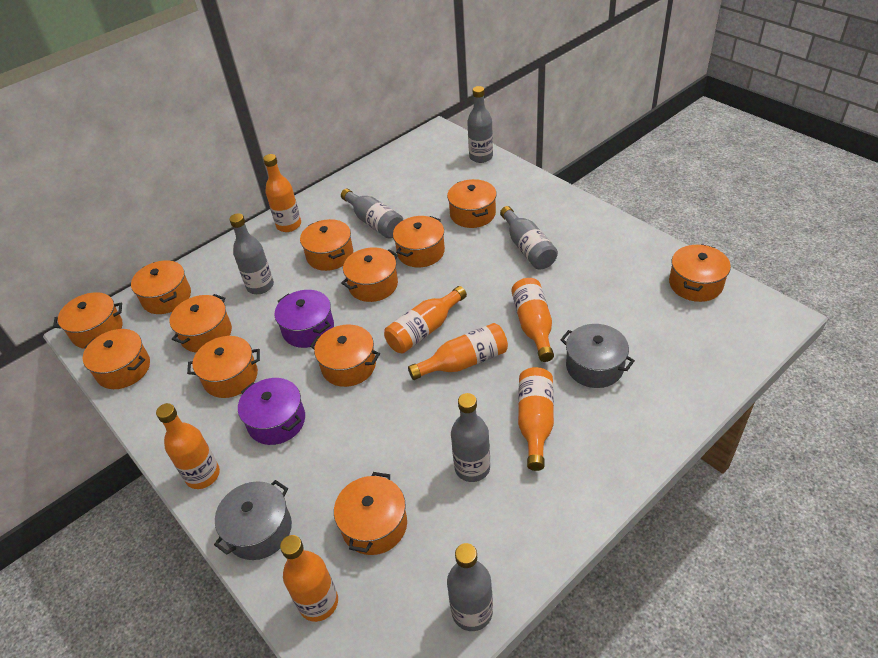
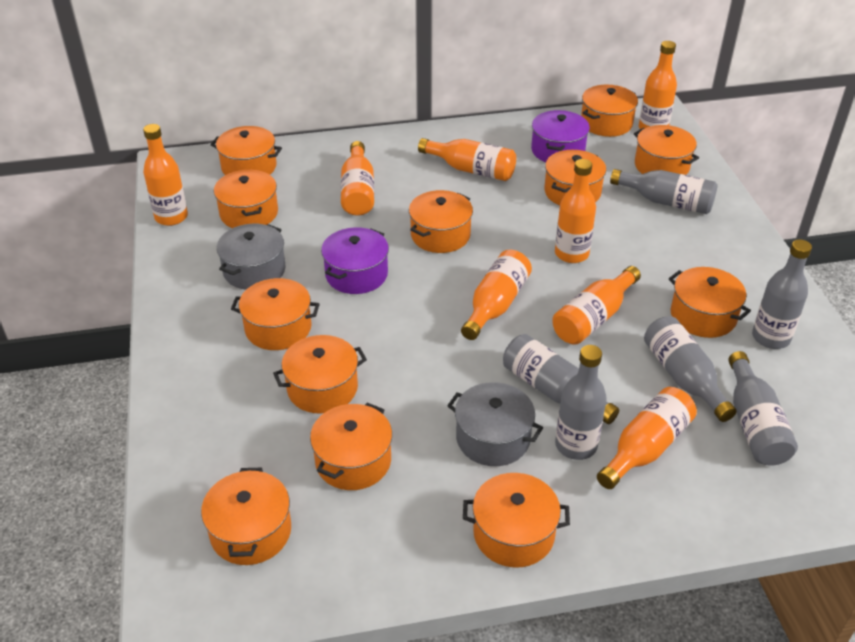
orange bottle: [156,403,220,489] [263,154,301,232] [280,535,338,622] [384,286,467,353] [408,323,508,380] [511,278,554,362] [518,367,554,471] = 7 -> [143,124,188,226] [341,141,374,216] [418,138,516,181] [461,250,532,340] [552,266,641,345] [555,159,596,263] [597,387,697,489] [639,41,677,129] = 8

